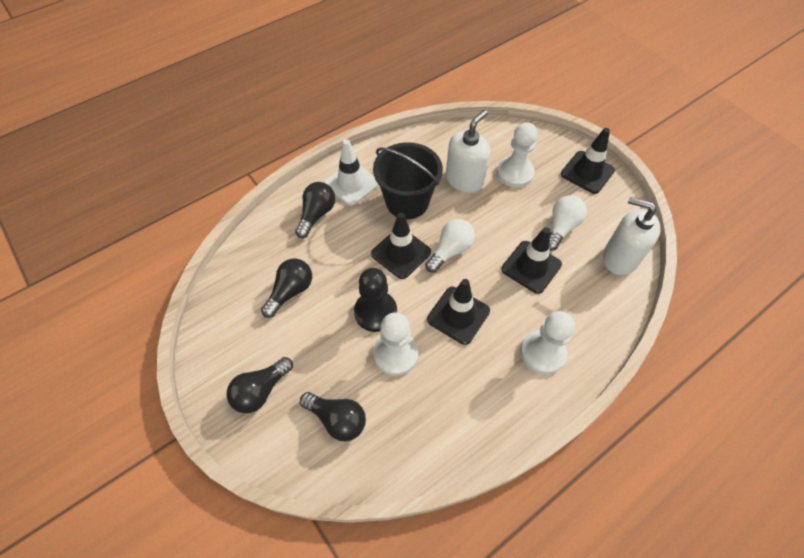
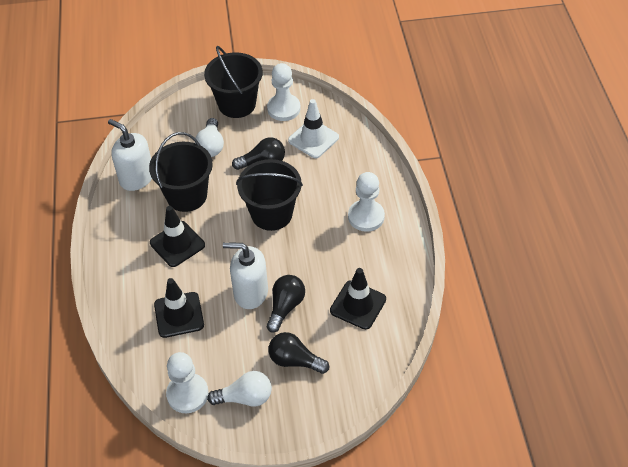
black bucket: [373,142,443,219] = 1 -> [149,132,213,212] [204,46,263,118] [236,159,303,231] = 3
black light bulb: [227,357,293,413] [261,258,312,318] [295,182,335,238] [300,392,366,441] = 4 -> [232,137,285,170] [266,275,305,333] [269,332,329,374] = 3
black pawn: [354,268,397,332] = 1 -> none = 0
black traffic cone: [371,212,431,279] [427,279,490,345] [501,227,562,294] [561,128,615,194] = 4 -> [150,206,205,267] [154,278,204,338] [330,268,386,330] = 3

